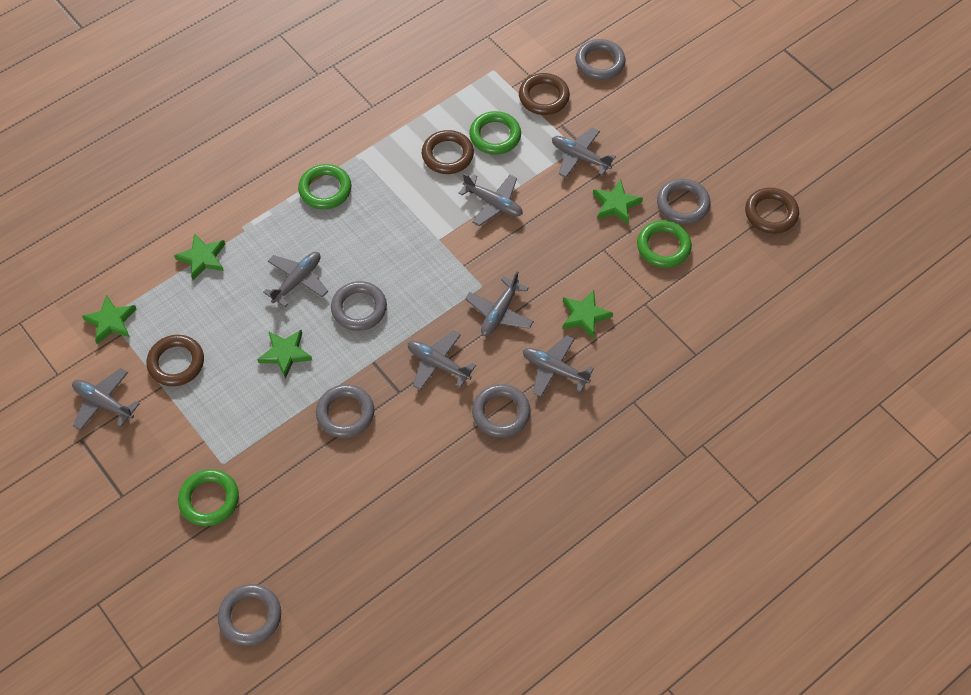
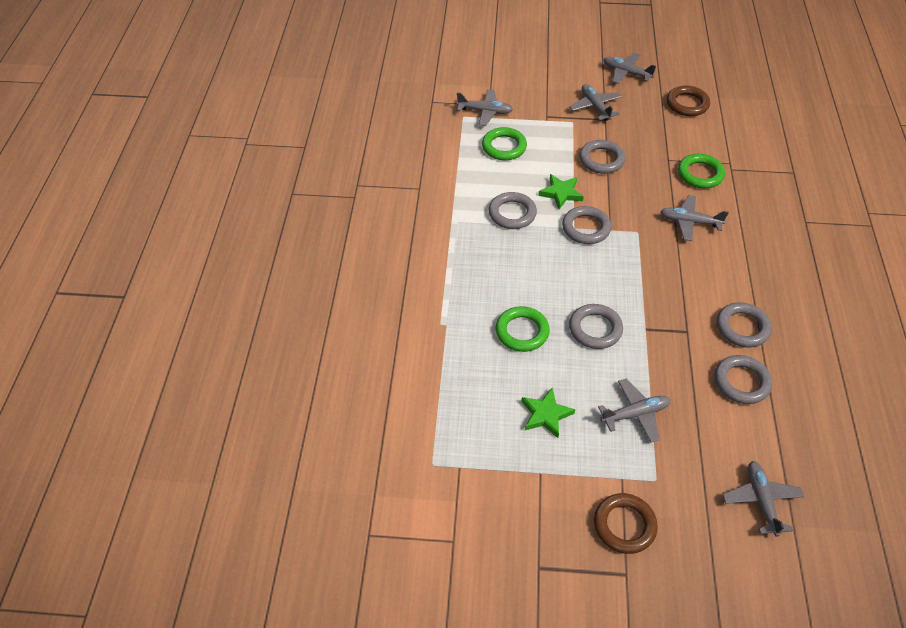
brown ring: [146,335,204,386] [422,130,474,174] [519,73,570,115] [745,188,799,234] = 4 -> [594,493,658,554] [667,85,710,116] = 2
green ring: [178,469,239,526] [298,164,351,209] [469,111,521,155] [637,220,692,268] = 4 -> [482,127,527,160] [496,306,550,352] [678,154,725,188] = 3
green star: [82,295,137,344] [174,233,225,280] [257,330,312,378] [562,290,613,339] [593,180,643,224] = 5 -> [521,388,575,438] [538,174,584,209] = 2
grey plane: [72,368,140,431] [263,252,328,307] [408,330,476,390] [458,173,523,226] [465,271,534,336] [523,335,594,397] [552,128,616,178] = 7 -> [457,89,513,126] [569,84,622,121] [598,378,671,443] [603,53,656,84] [660,195,729,241] [722,461,804,537] = 6

